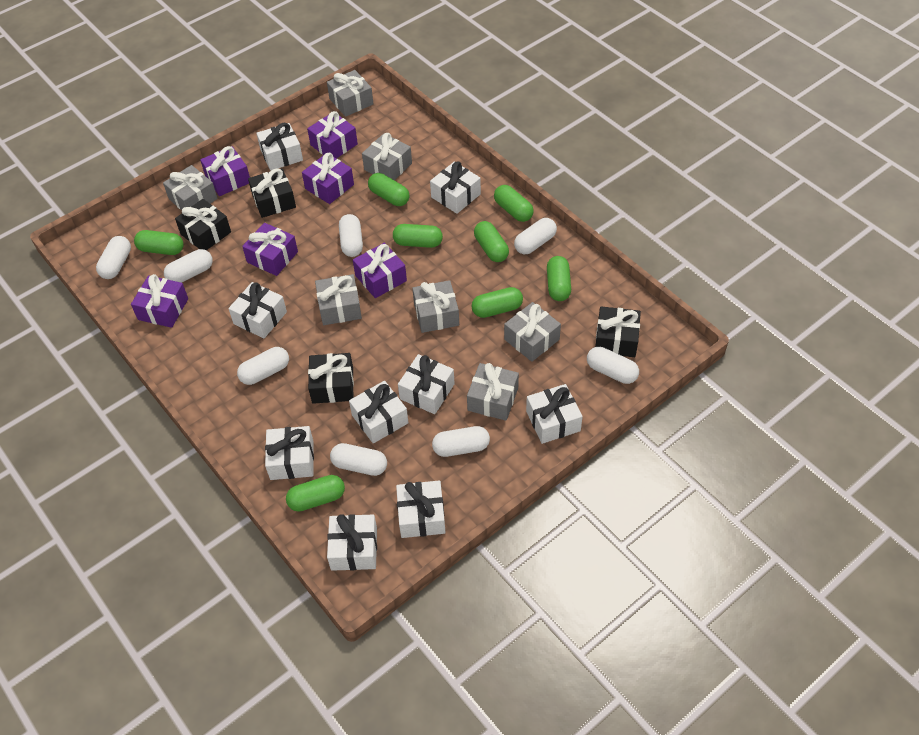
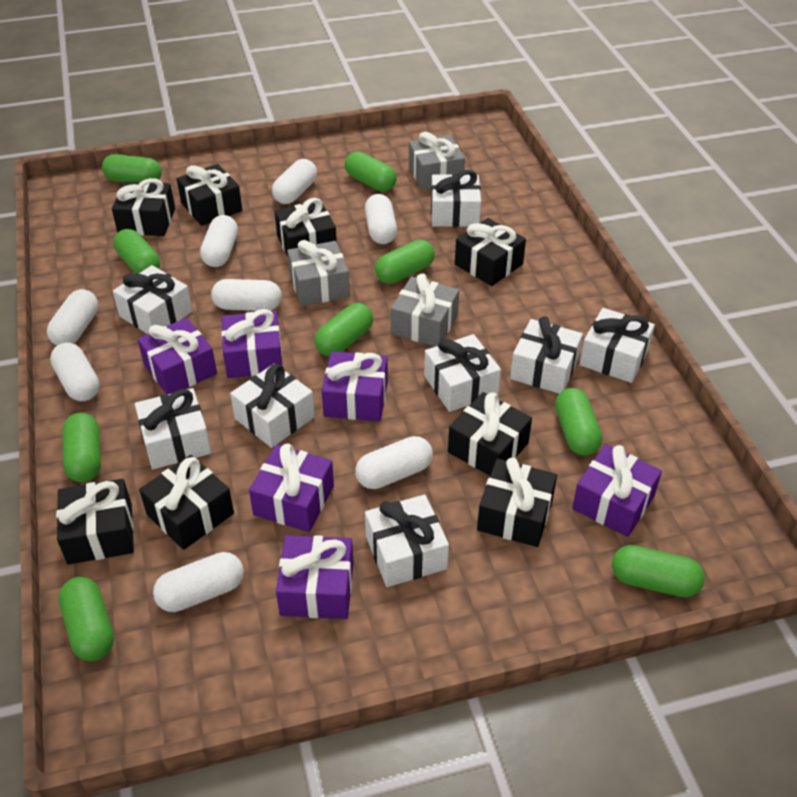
black gift: [175,199,231,250] [248,168,296,218] [308,353,354,404] [595,306,641,357] = 4 -> [56,479,134,565] [112,178,175,236] [139,455,234,550] [177,164,242,226] [275,198,337,257] [448,392,532,476] [455,218,526,286] [477,457,557,547] = 8
green capsule: [134,230,184,255] [286,475,345,512] [368,173,409,206] [393,224,443,248] [471,287,523,318] [474,221,509,262] [494,185,534,222] [547,256,571,301] = 8 -> [58,577,114,661] [62,413,101,482] [102,154,162,182] [113,229,160,274] [315,303,373,356] [345,151,397,192] [375,240,435,284] [555,388,602,455] [612,545,705,598] = 9
grey gift: [163,165,218,210] [315,274,362,325] [327,70,373,117] [362,133,412,180] [412,280,459,333] [467,363,519,421] [504,302,561,362] = 7 -> [287,240,350,306] [391,273,459,347] [409,132,465,190] = 3
white gift: [228,282,287,339] [256,123,303,171] [265,426,314,480] [327,514,377,571] [349,381,409,443] [396,480,446,538] [398,354,455,414] [430,162,481,214] [526,384,583,444] = 9 -> [113,265,192,334] [135,388,211,469] [230,364,315,448] [365,494,449,587] [424,334,501,412] [431,170,481,227] [510,316,583,393] [580,308,655,383] = 8

